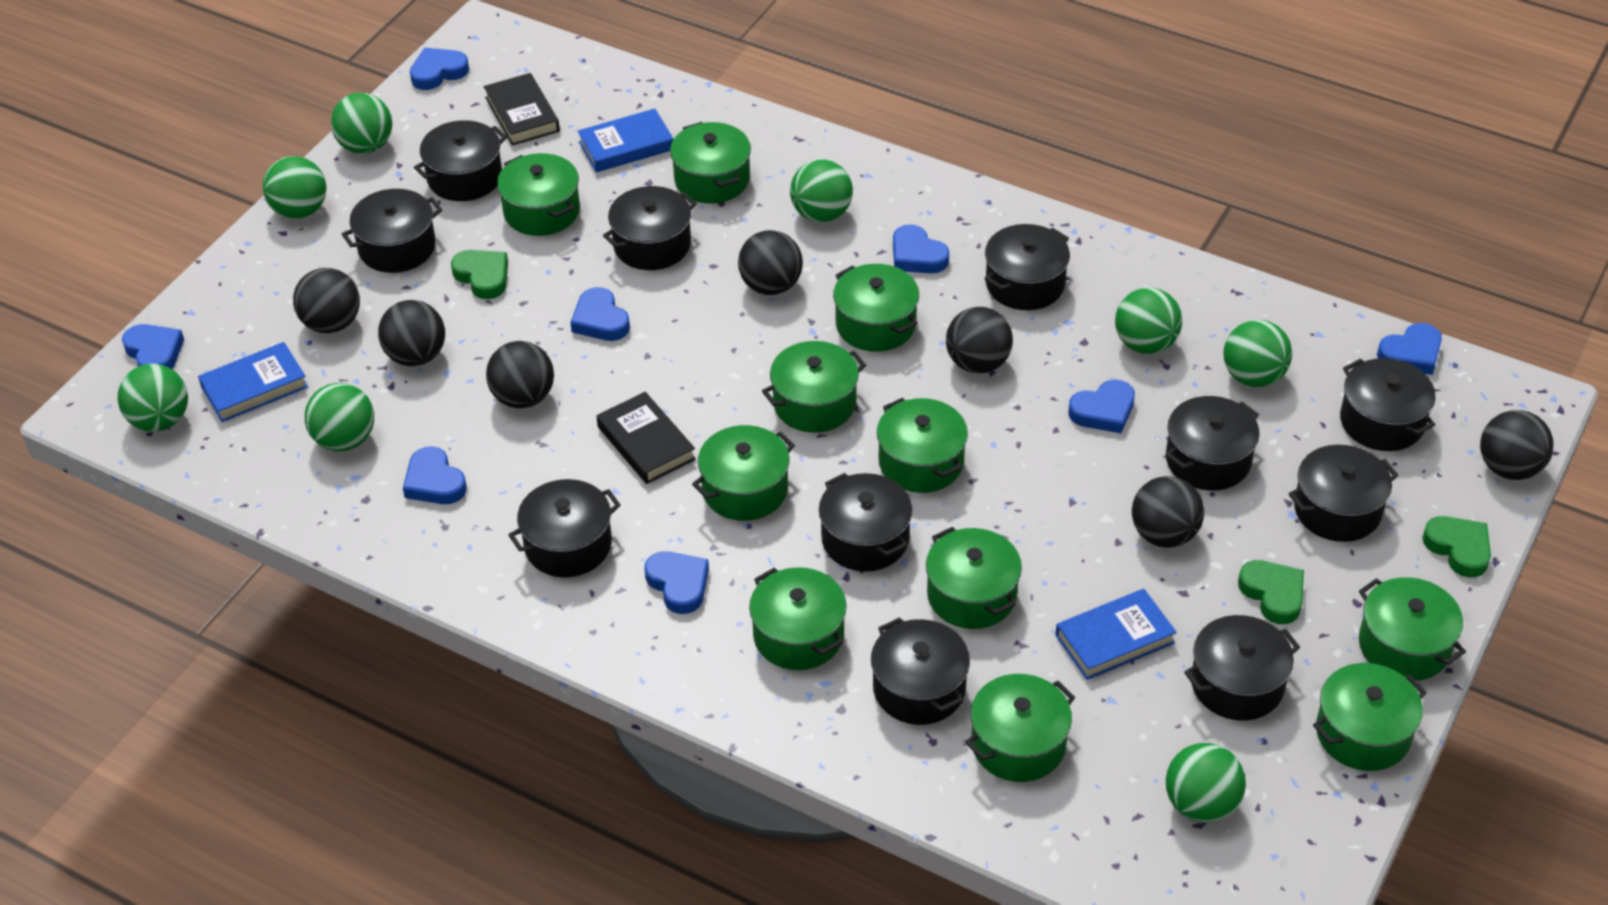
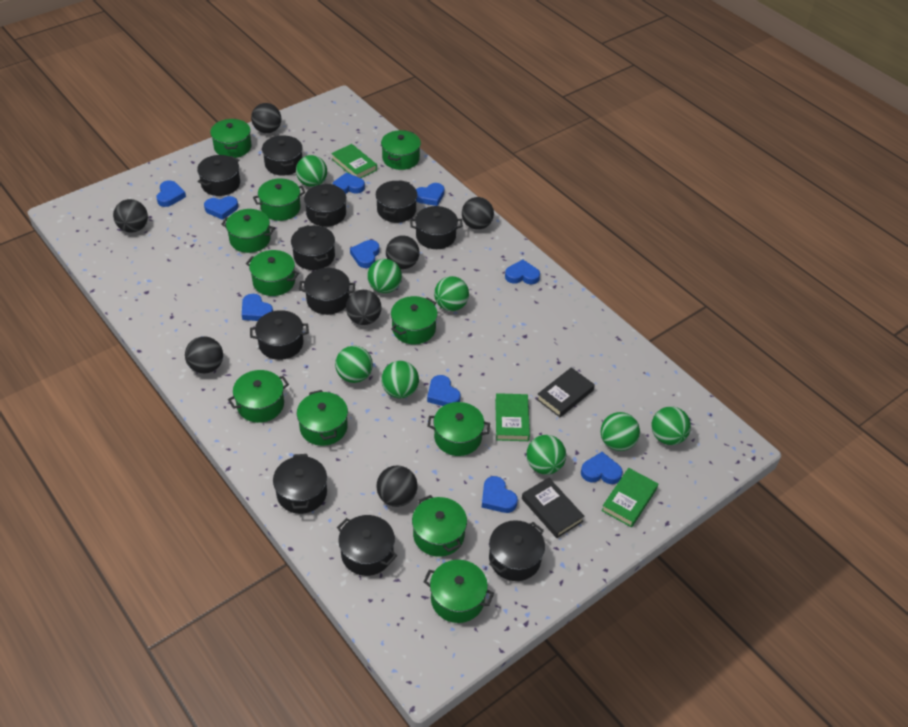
blue book: [198,342,308,422] [578,109,673,172] [1055,589,1177,680] = 3 -> none = 0
blue heart: [122,324,184,369] [403,446,467,504] [410,48,469,90] [570,287,630,341] [644,551,709,614] [893,224,949,274] [1068,380,1135,433] [1377,323,1442,375] = 8 -> [157,180,186,207] [204,196,238,220] [242,294,273,321] [333,172,365,194] [350,240,379,268] [416,183,444,206] [427,375,461,406] [482,476,518,513] [505,259,540,284] [581,452,623,484] = 10
green book: none = 0 -> [331,144,377,178] [495,393,530,441] [601,468,658,528] = 3
green heart: [451,250,508,299] [1238,560,1304,624] [1422,516,1491,578] = 3 -> none = 0

